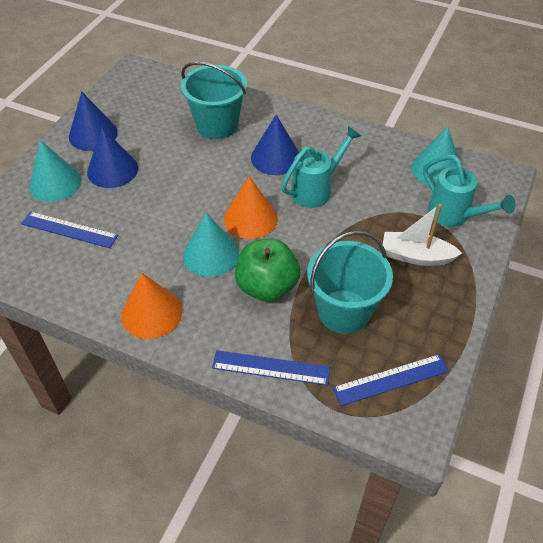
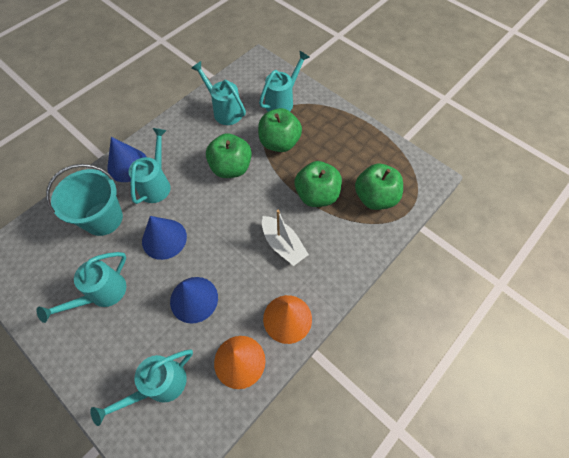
blue ruler: [21,212,118,248] [212,350,330,385] [333,354,449,406] = 3 -> none = 0
green apple: [235,239,300,302] = 1 -> [206,133,252,178] [258,108,302,152] [295,161,342,207] [355,164,403,210] = 4
turquoise bucket: [181,62,247,139] [307,230,393,334] = 2 -> [46,164,123,236] = 1
turquoise cone: [29,140,82,202] [183,213,239,277] [411,127,458,186] = 3 -> none = 0
turquoise watering can: [281,126,361,208] [423,155,516,227] = 2 -> [36,252,126,323] [90,349,193,426] [129,128,171,204] [191,61,246,125] [259,51,310,112] = 5

